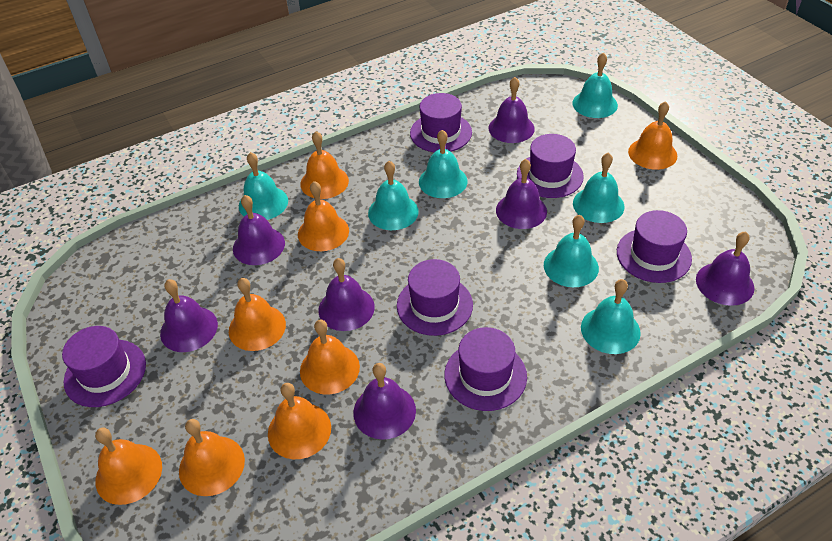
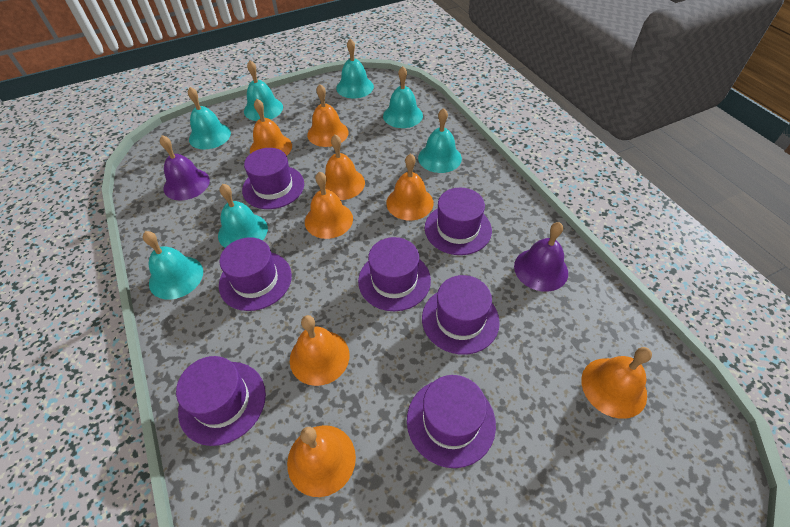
purple bell: [160,279,218,352] [233,195,285,265] [318,258,375,331] [353,363,416,440] [489,77,535,143] [496,159,547,229] [696,231,755,306] = 7 -> [160,135,210,201] [514,222,568,292] = 2
purple hat: [62,326,146,407] [397,259,473,336] [410,93,472,152] [444,327,527,411] [517,134,584,198] [617,210,692,283] = 6 -> [176,356,266,446] [219,237,292,311] [242,148,304,209] [358,237,431,311] [407,375,496,468] [422,275,500,355] [425,188,492,255] = 7

